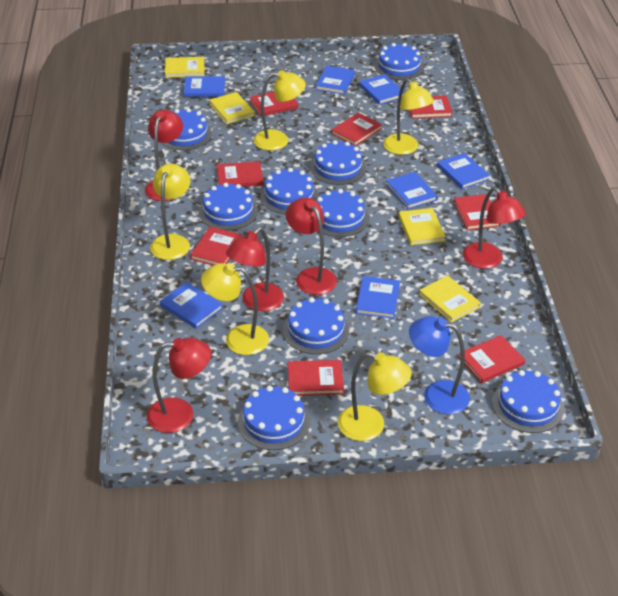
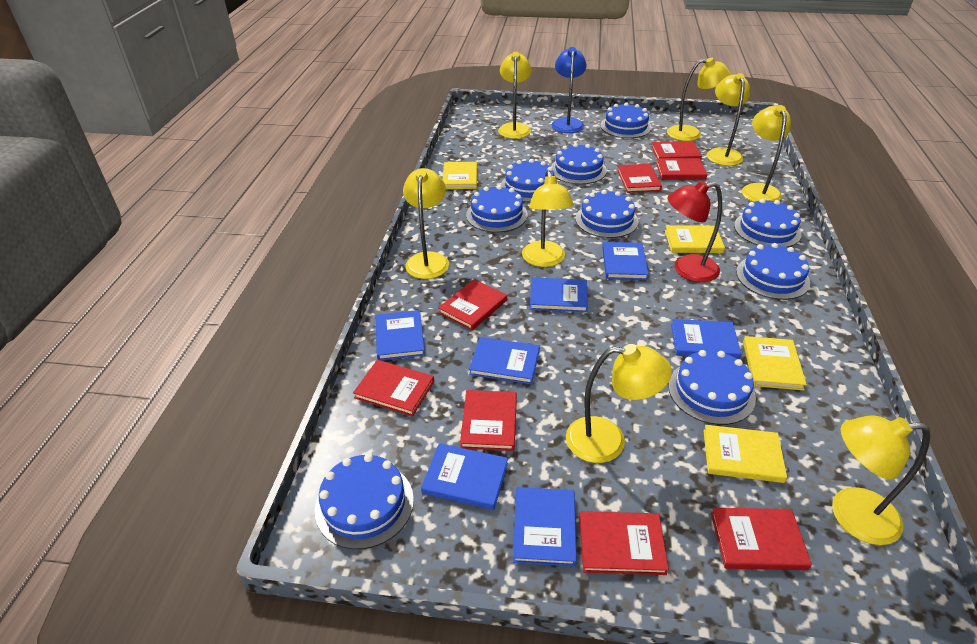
red lamp: [145,110,183,201] [147,338,211,433] [226,227,284,311] [286,198,337,295] [463,187,526,269] = 5 -> [667,181,722,282] = 1
yellow lamp: [150,164,190,260] [201,263,269,355] [253,70,306,151] [338,352,412,441] [383,78,434,155] = 5 -> [403,168,449,279] [498,52,532,139] [522,170,574,267] [566,344,672,463] [667,58,731,141] [707,73,750,166] [742,105,791,202] [832,416,930,545] = 8

